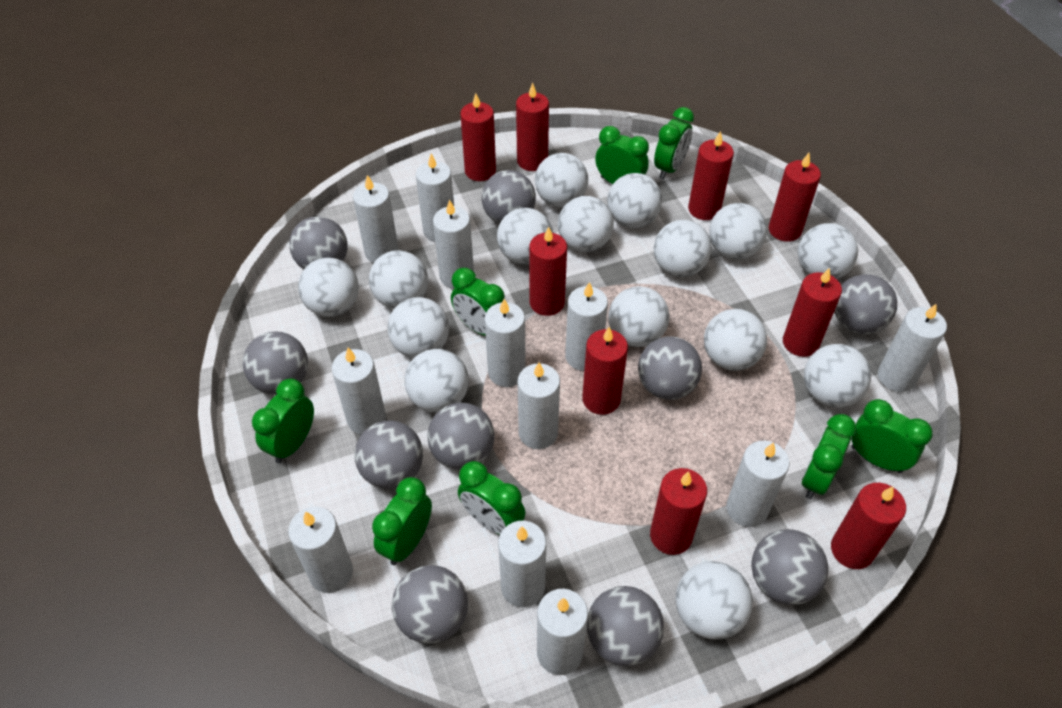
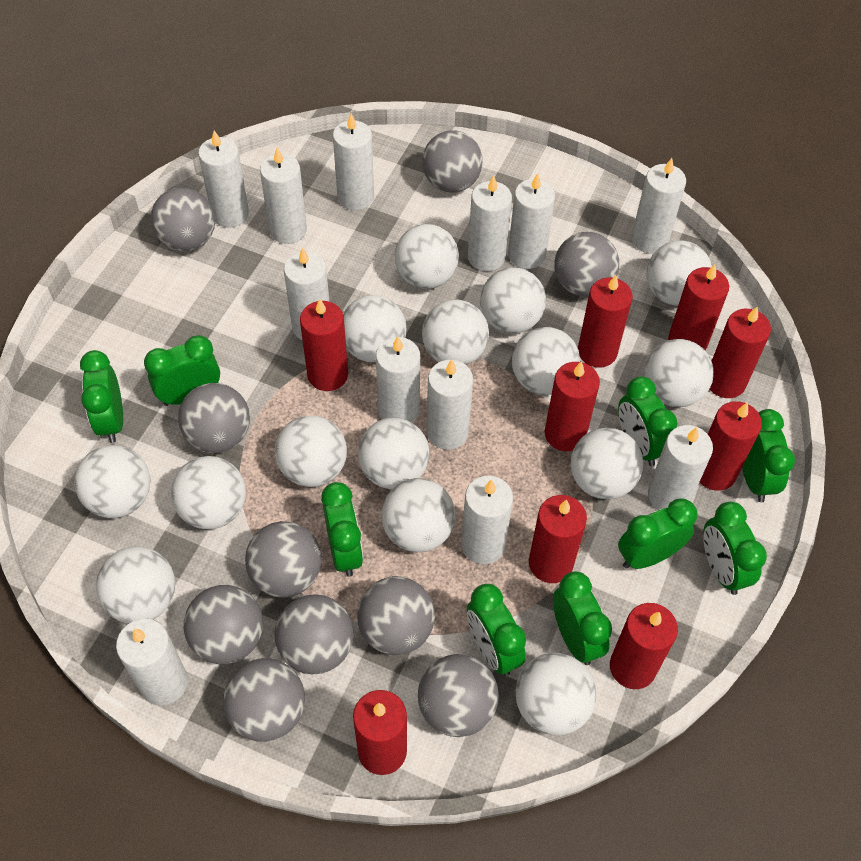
green clock: [252,379,314,463] [372,477,432,565] [451,268,505,336] [458,461,525,535] [595,126,649,184] [654,107,694,179] [802,414,856,499] [851,399,933,473] = 8 -> [80,350,123,443] [144,335,220,406] [321,482,363,577] [467,584,526,676] [553,572,612,665] [618,376,678,466] [618,498,697,569] [703,502,767,595] [742,409,795,502] = 9

